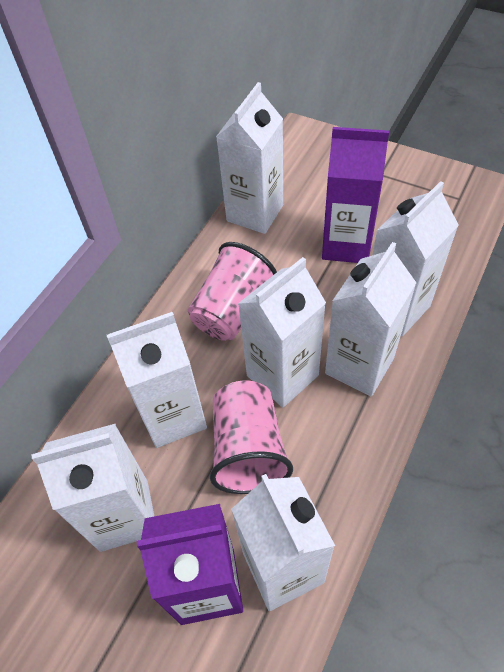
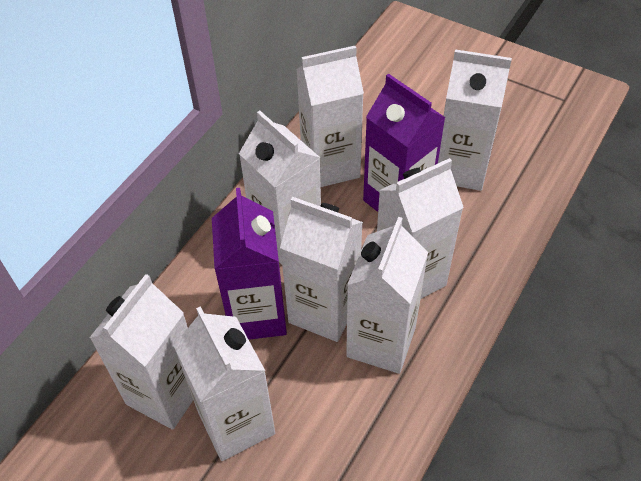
pink cup: [188,242,277,341] [210,381,293,494] = 2 -> none = 0
white carton: [31,424,154,552] [107,312,207,448] [216,82,283,234] [231,474,335,611] [238,257,326,408] [325,242,416,397] [373,181,459,336] = 7 -> [89,274,193,430] [174,306,275,461] [239,111,321,265] [280,197,363,342] [296,46,364,187] [346,217,428,374] [377,158,464,299] [438,49,512,191] = 8

